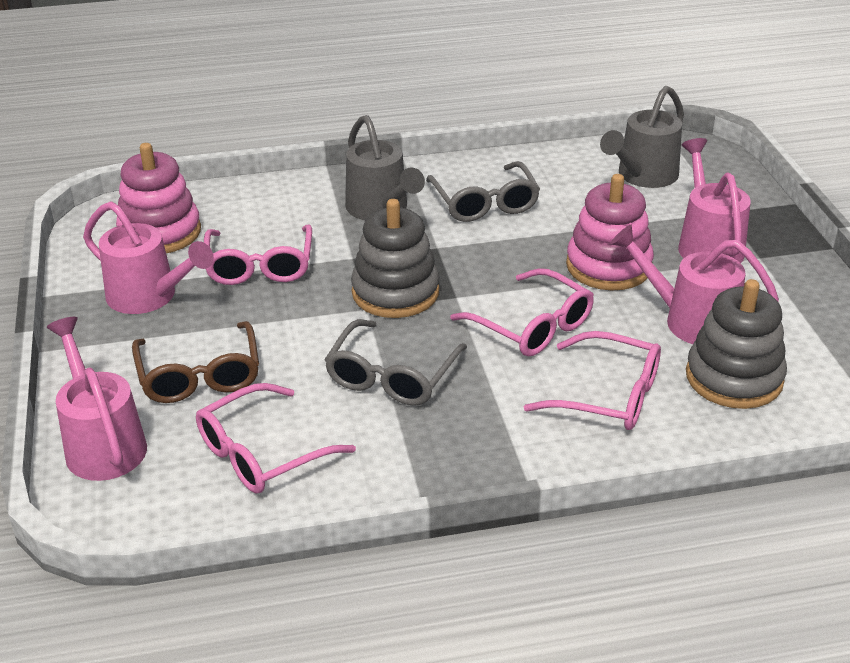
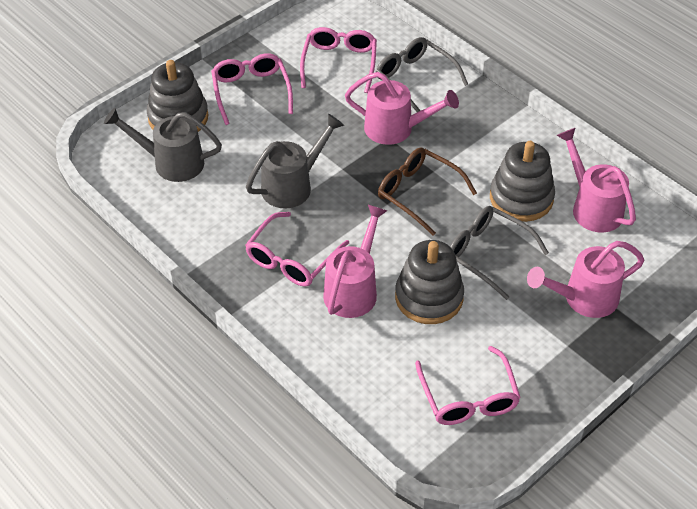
grey stacking toy: [351,199,439,318] [686,279,787,409] = 2 -> [147,60,208,132] [395,240,464,324] [490,141,555,222] = 3
pink stacking toy: [116,143,201,253] [566,174,654,291] = 2 -> none = 0

